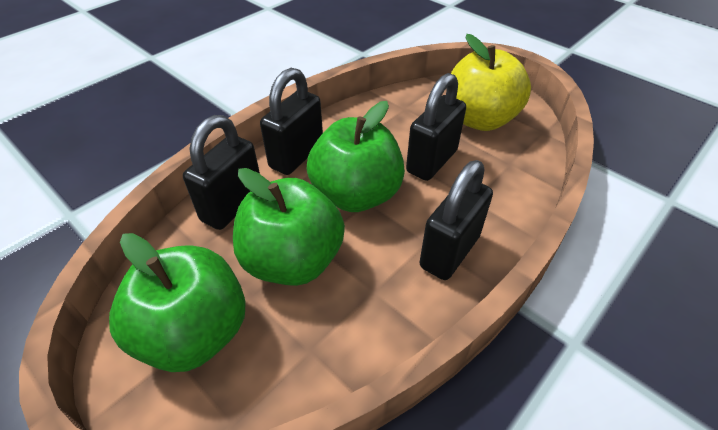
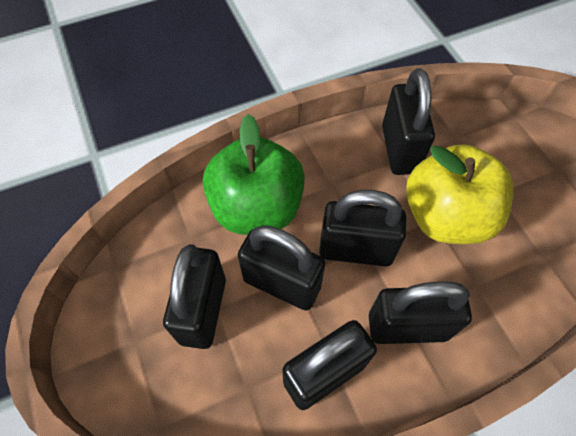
black padlock: [183,115,260,230] [260,68,323,175] [406,73,466,181] [419,160,493,280] = 4 -> [163,244,226,349] [238,225,325,311] [282,320,377,410] [319,190,406,267] [369,281,472,344] [382,68,435,175] = 6
green apple: [109,233,246,372] [233,168,345,286] [306,101,405,212] = 3 -> [203,114,305,235] = 1

